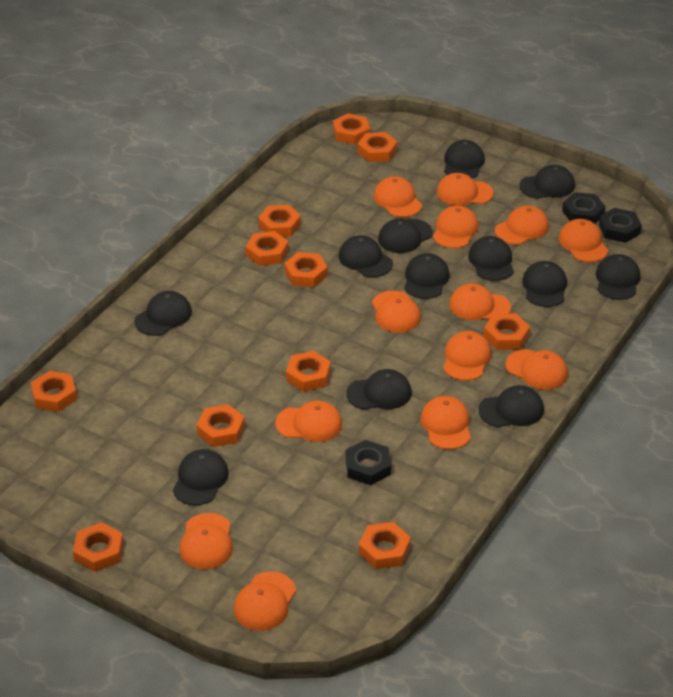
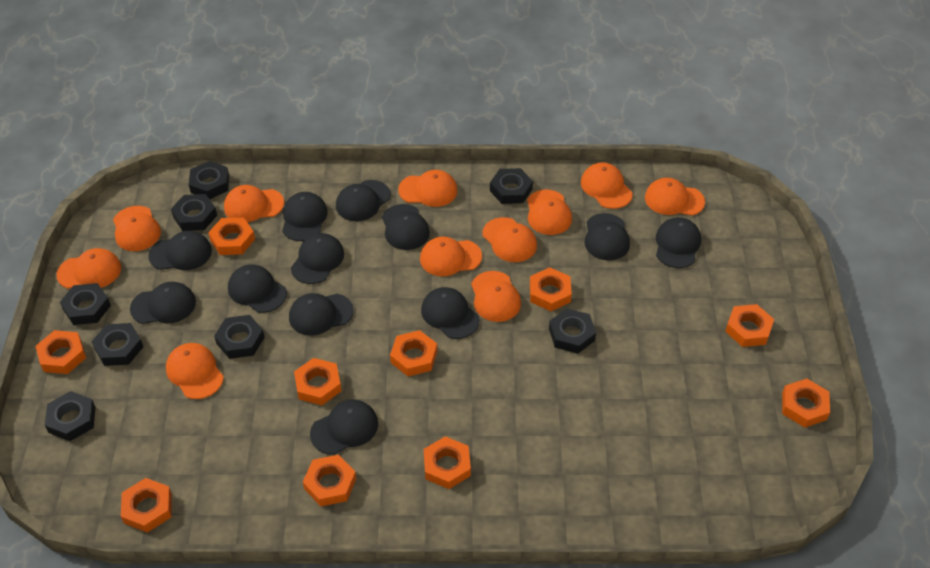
black nut: [345,440,391,485] [562,192,605,224] [599,208,642,243] = 3 -> [45,391,95,441] [60,283,111,325] [92,323,143,366] [171,194,217,231] [189,161,229,199] [214,315,265,359] [490,168,533,204] [549,308,596,354] = 8
orange cap: [180,513,233,570] [234,572,296,631] [275,400,342,442] [372,291,421,333] [374,176,422,217] [421,396,471,449] [433,205,479,248] [436,173,494,206] [443,331,492,381] [449,283,511,320] [495,206,549,245] [505,349,568,390] [559,219,608,262] = 13 -> [56,248,121,289] [113,206,161,251] [166,343,224,399] [224,185,284,222] [398,170,458,207] [420,237,482,276] [471,271,521,322] [483,217,537,262] [527,190,572,235] [581,162,633,209] [645,178,705,216] = 11
orange nut: [31,371,77,412] [73,522,124,572] [196,404,245,447] [246,231,289,266] [258,205,301,237] [284,252,328,287] [286,351,331,392] [333,113,370,145] [357,132,397,162] [359,522,411,569] [483,313,530,350] = 11 -> [36,330,86,374] [121,478,172,533] [208,217,255,255] [294,358,341,405] [303,455,356,506] [390,330,437,376] [424,436,471,489] [530,267,572,311] [725,304,774,347] [782,379,830,428] = 10

